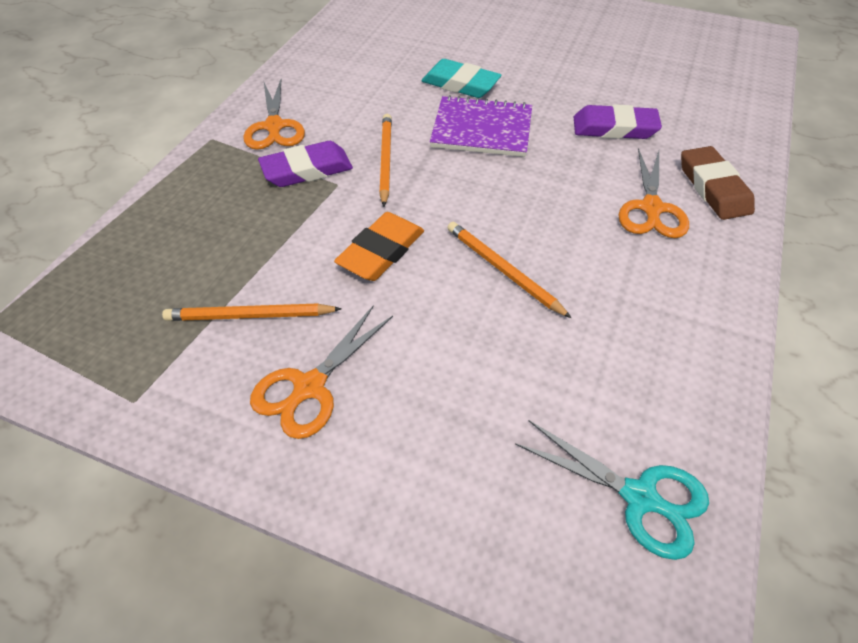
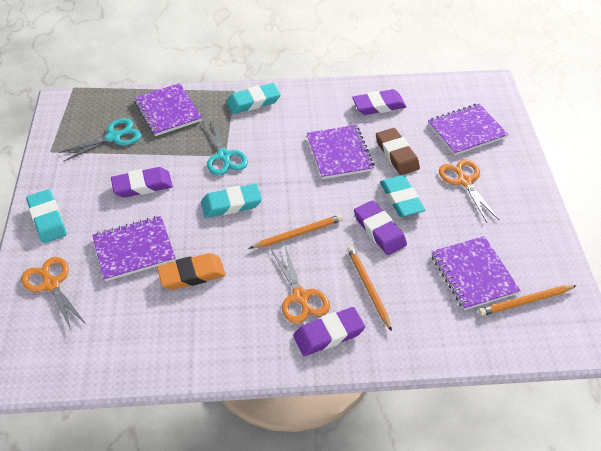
purple eraser: [258,141,353,187] [574,104,662,139] = 2 -> [111,167,173,198] [293,307,365,356] [352,89,406,115] [354,200,407,255] = 4
purple notebook: [430,95,532,157] = 1 -> [92,216,176,282] [134,83,202,136] [307,125,375,179] [428,104,508,155] [431,236,521,310] = 5
turquoise eraser: [421,59,501,98] = 1 -> [26,189,67,243] [201,184,262,218] [226,83,281,114] [380,175,425,217] = 4
turquoise scissors: [515,420,709,560] = 1 -> [59,118,141,161] [202,119,248,176] = 2

